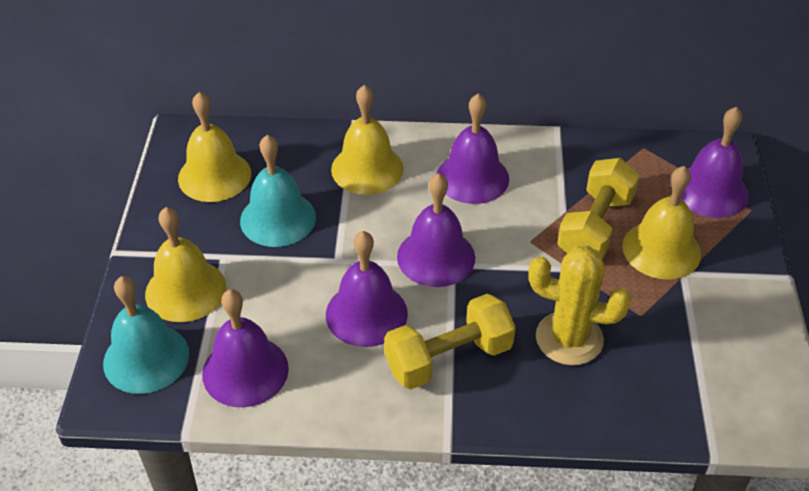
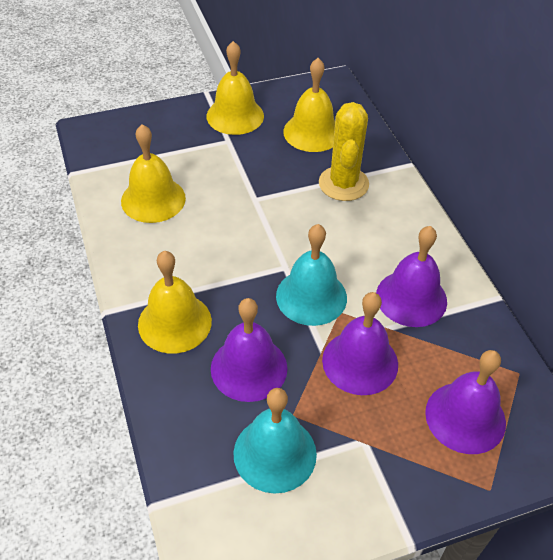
purple bell: [202,289,289,407] [326,231,408,347] [397,173,475,287] [437,93,509,204] [680,107,749,218] = 5 -> [211,298,287,402] [322,292,398,395] [376,226,447,327] [425,350,506,454] = 4
yellow dumbbell: [384,294,516,389] [557,158,640,259] = 2 -> none = 0

